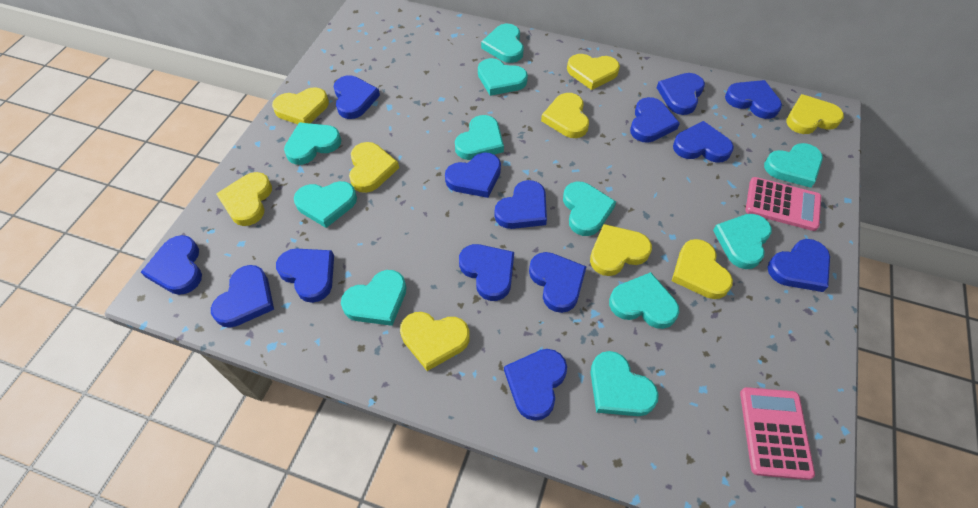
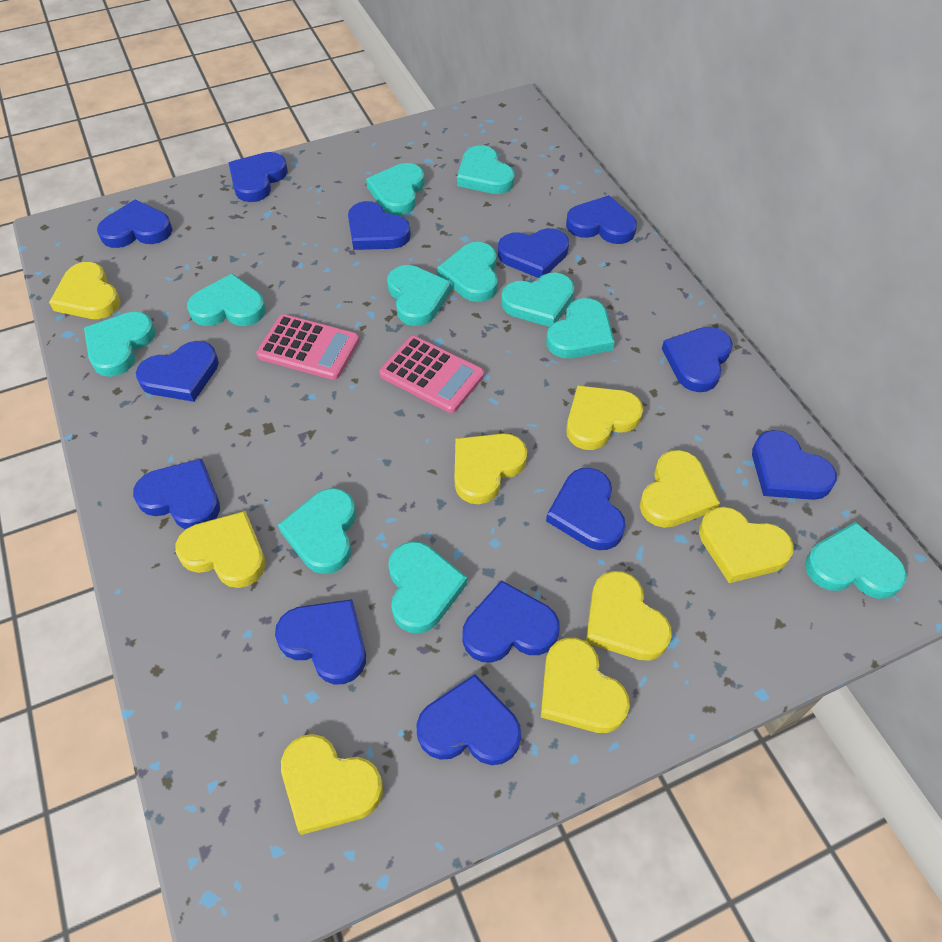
blue heart: [141,235,202,295] [211,265,274,328] [276,249,334,303] [334,75,380,119] [445,152,501,198] [459,244,514,301] [494,180,547,229] [504,349,567,421] [529,252,587,313] [630,97,680,143] [657,73,705,115] [673,121,734,163] [725,80,782,119] [767,239,830,292] = 14 -> [97,199,173,248] [133,458,220,529] [136,341,219,402] [229,152,288,202] [275,599,366,685] [348,201,411,250] [416,674,521,765] [462,580,560,663] [498,228,569,278] [546,468,626,550] [566,195,637,244] [662,327,732,392] [752,430,837,500] = 13

